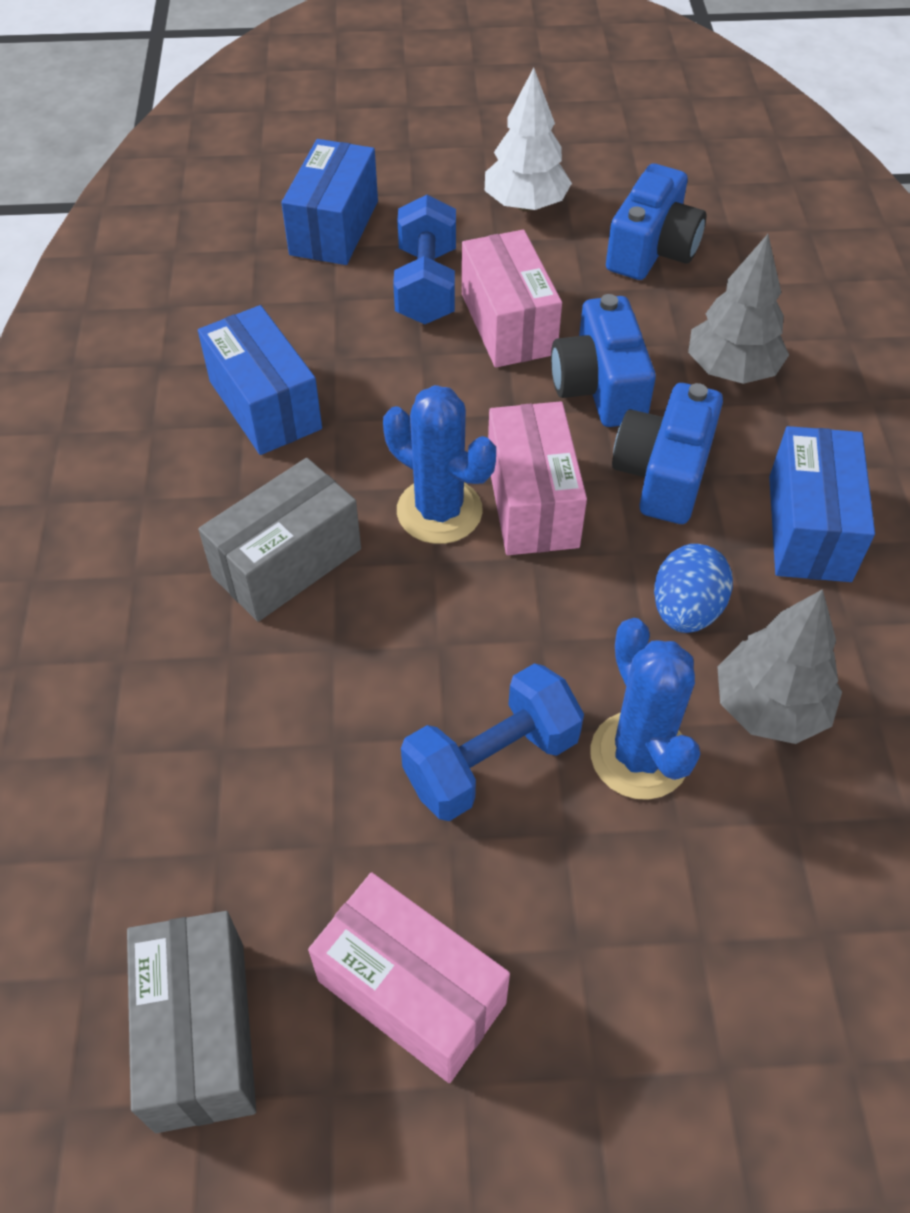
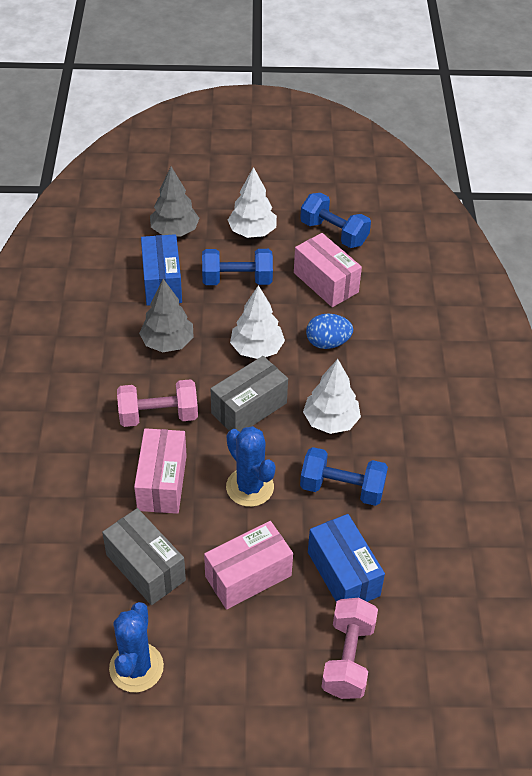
blue box: [198,305,322,455] [281,139,378,265] [769,426,875,582] = 3 -> [141,234,182,306] [308,514,385,602] = 2
blue camera: [551,294,656,427] [606,164,706,280] [612,383,723,524] = 3 -> none = 0
blue dumbbell: [393,195,456,324] [401,663,584,821] = 2 -> [202,249,273,285] [300,193,371,248] [300,447,388,506] = 3
pink dumbbell: none = 0 -> [117,379,198,427] [321,598,378,699] = 2
white tree: [485,68,572,211] = 1 -> [228,167,277,238] [230,285,285,359] [303,359,361,434] = 3

